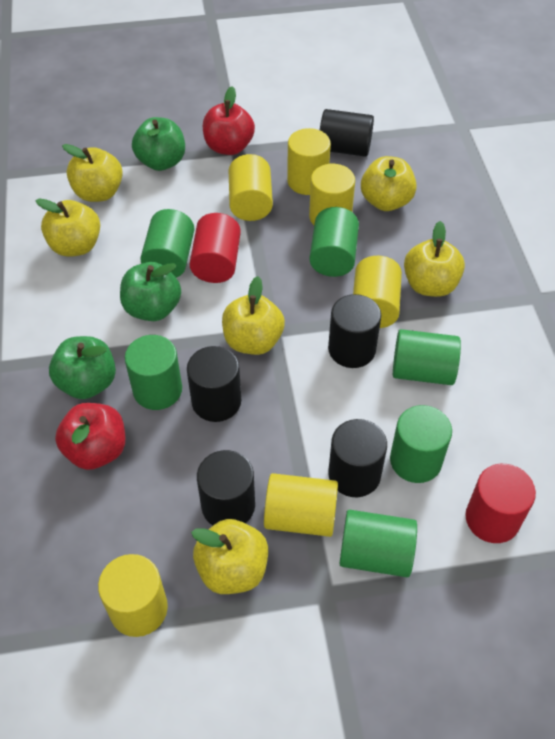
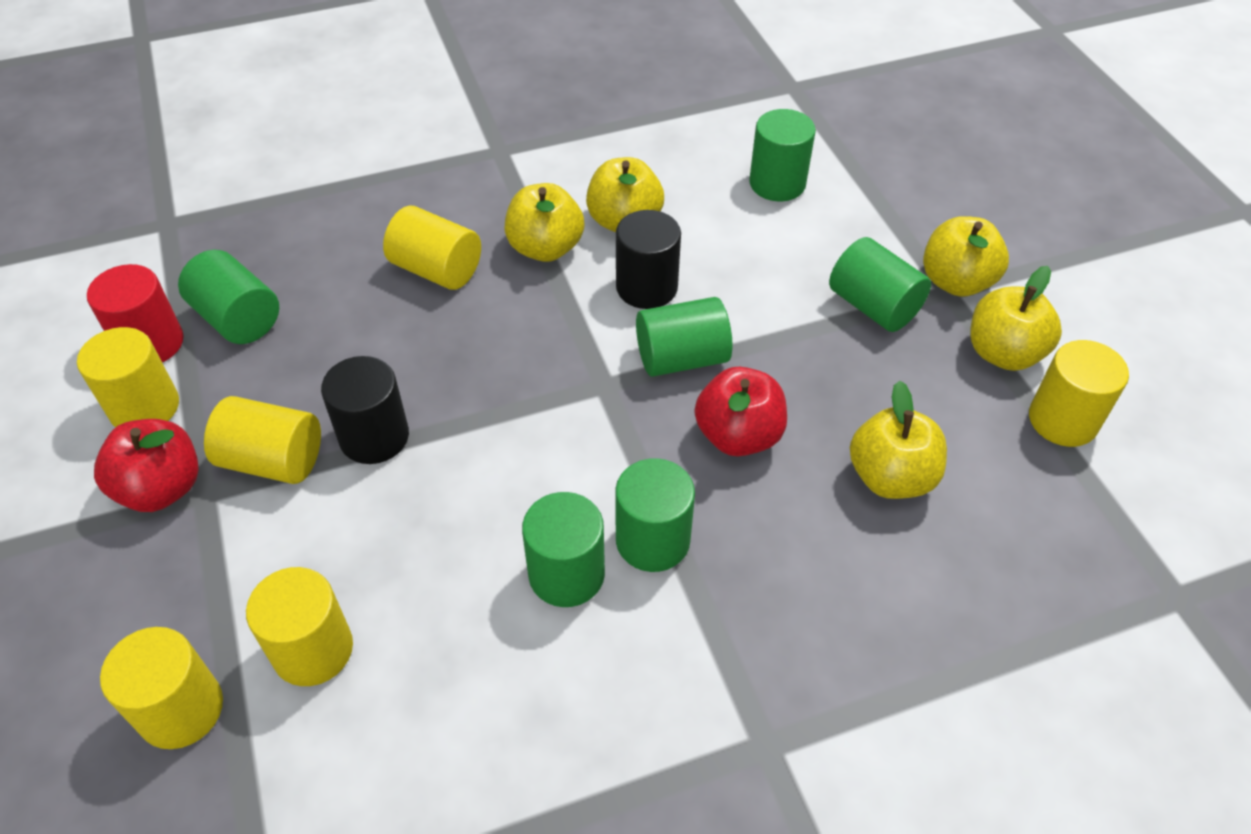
black cylinder: [187,346,241,422] [197,450,255,525] [320,109,374,157] [328,294,381,368] [328,419,387,497] = 5 -> [321,356,409,464] [616,210,681,309] = 2
green apple: [49,336,116,399] [120,262,181,321] [132,117,185,171] = 3 -> none = 0
red cylinder: [189,213,241,283] [465,464,536,543] = 2 -> [87,264,184,362] = 1
yellow apple: [35,198,100,257] [62,144,123,202] [191,519,268,594] [222,276,285,355] [361,156,417,211] [404,221,465,297] = 6 -> [505,183,584,262] [586,157,664,232] [850,380,947,499] [923,216,1009,297] [970,266,1062,371] = 5

